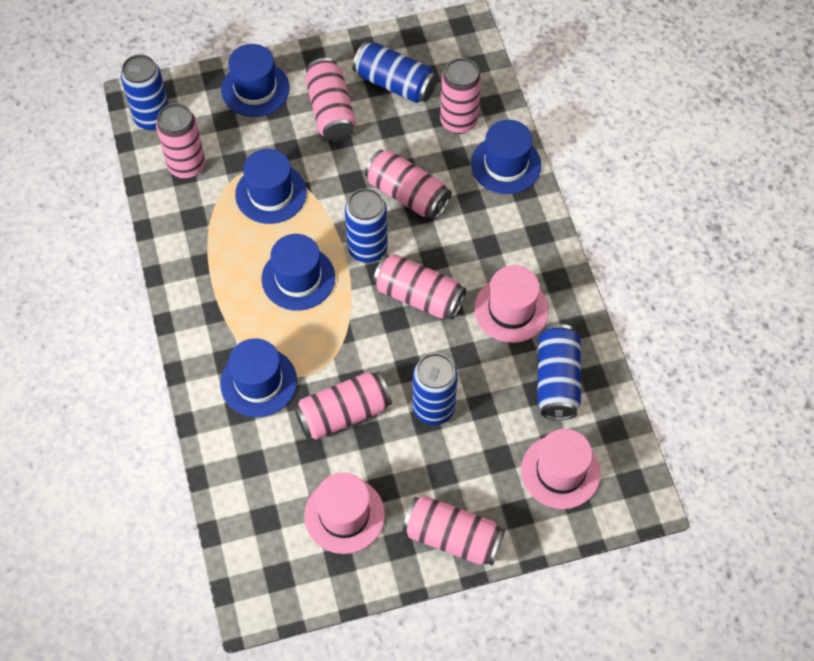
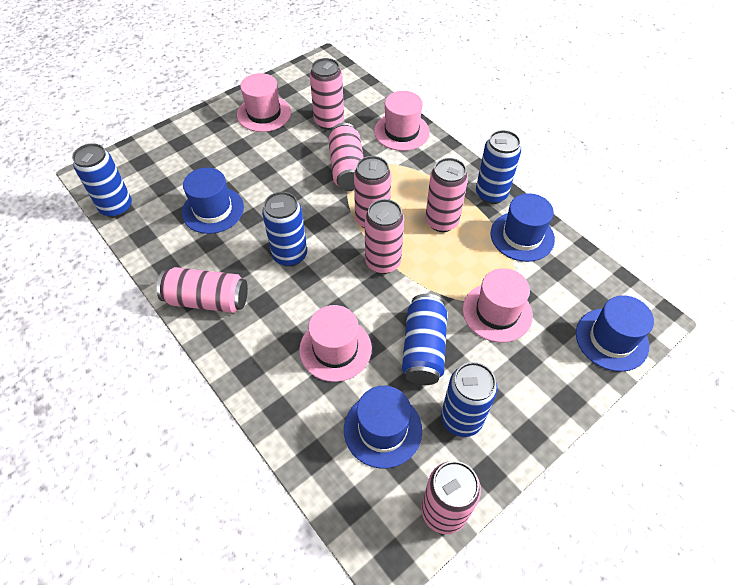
blue hat: [220,338,297,417] [221,44,290,117] [235,149,307,224] [262,234,335,311] [471,120,541,194] = 5 -> [182,167,244,234] [344,386,422,469] [491,193,555,262] [576,295,654,372] = 4
pink hat: [304,473,385,554] [474,265,549,343] [521,429,601,509] = 3 -> [237,73,291,132] [299,305,372,382] [374,91,430,151] [463,268,533,342] = 4

